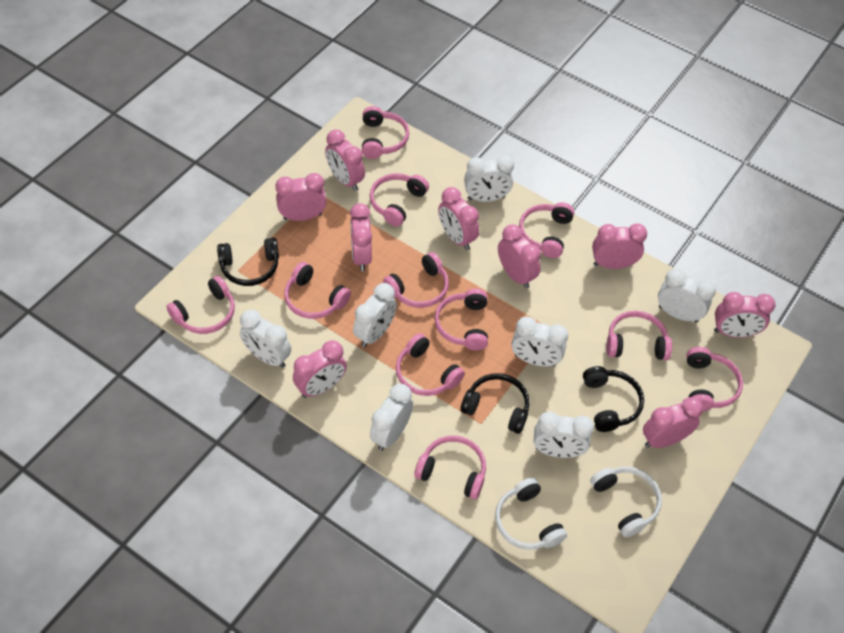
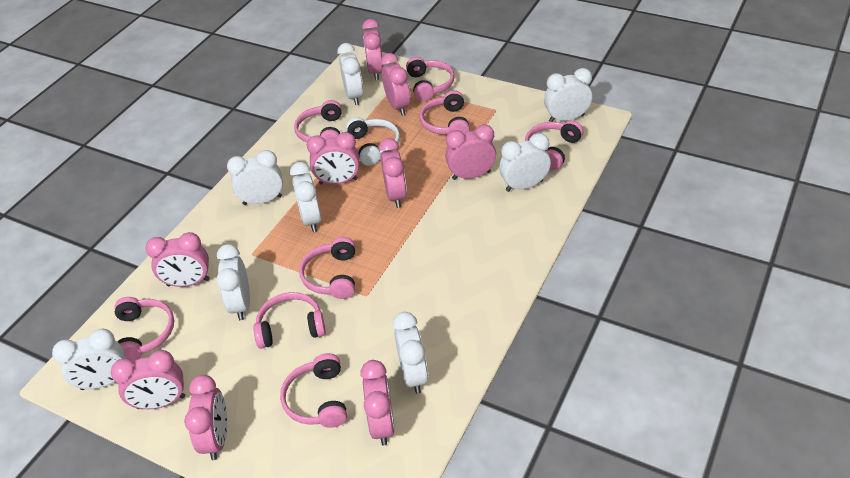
black headphones: [217,238,279,286] [460,373,530,434] [583,366,644,432] = 3 -> none = 0
pink headphones: [166,276,235,334] [284,262,351,319] [362,106,409,159] [370,173,429,227] [383,252,449,308] [396,333,465,396] [414,436,486,499] [435,289,488,351] [519,202,574,258] [607,311,672,360] [687,347,743,411] = 11 -> [115,297,174,361] [254,292,326,349] [280,353,347,428] [294,100,342,142] [299,237,355,299] [406,57,455,101] [419,90,470,135] [525,120,583,170] = 8
white clock: [240,310,291,368] [353,283,397,347] [370,384,413,451] [464,155,514,202] [512,317,568,366] [534,411,594,458] [658,269,716,323] = 7 -> [52,329,125,390] [217,244,250,320] [227,150,283,205] [290,162,322,232] [337,43,364,105] [393,312,428,394] [499,133,551,192] [544,68,592,122] = 8
white headphones: [495,477,567,550] [590,467,662,537] = 2 -> [346,117,400,166] = 1

